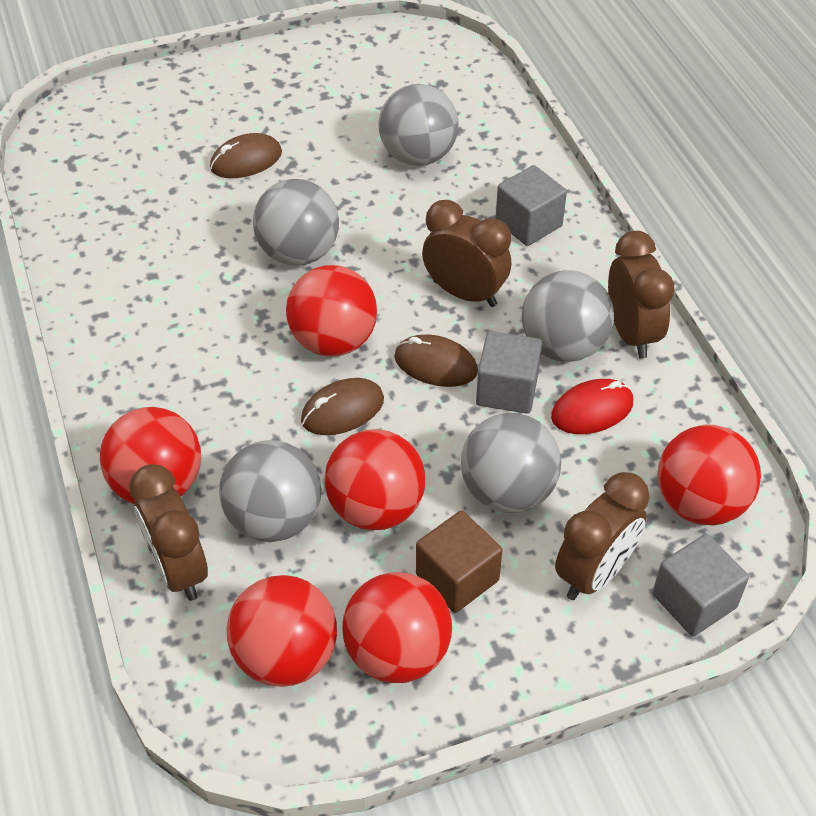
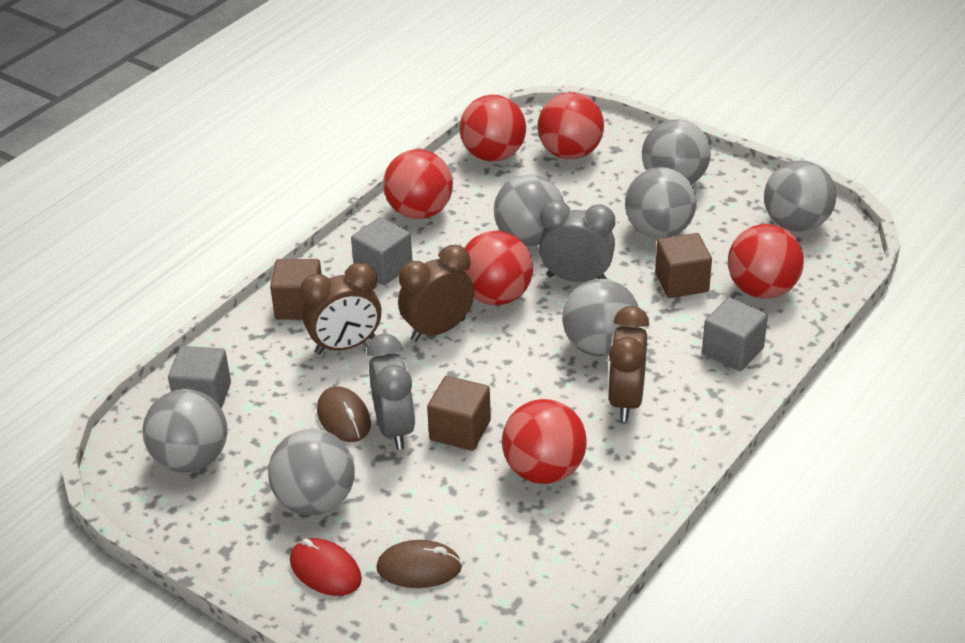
brown clock: [129,464,208,601] [422,200,511,307] [555,472,650,600] [608,231,674,359] = 4 -> [300,262,381,355] [398,245,474,342] [608,306,649,421] = 3
brown cube: [416,510,502,613] = 1 -> [270,259,322,320] [427,376,491,451] [655,233,712,298] = 3
brown mouse: [210,133,282,178] [301,378,384,435] [394,334,478,387] = 3 -> [317,386,371,442] [376,540,462,588] = 2
grey ball: [219,440,322,542] [253,179,339,266] [378,84,459,166] [461,413,561,513] [522,270,614,362] = 5 -> [142,389,227,473] [268,429,355,515] [494,174,564,246] [562,279,639,357] [625,167,697,238] [642,119,711,184] [764,161,836,232] = 7
grey clock: none = 0 -> [367,334,416,450] [539,200,615,282] = 2

